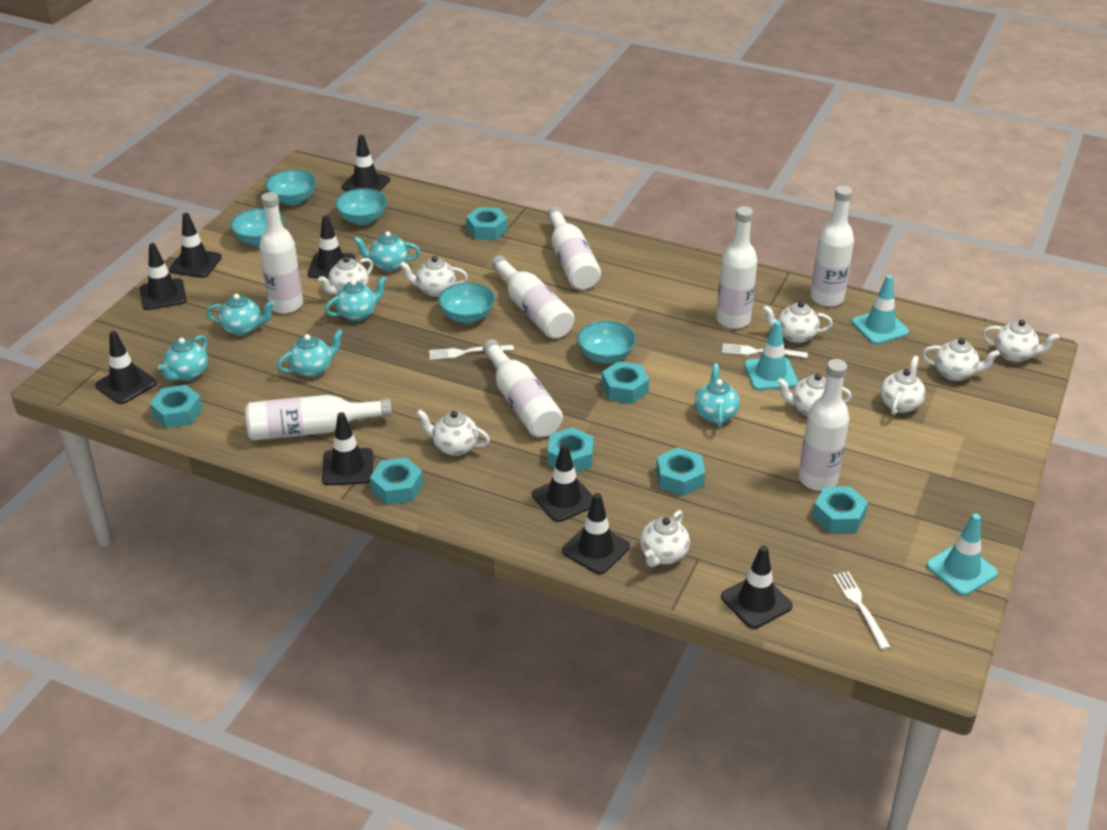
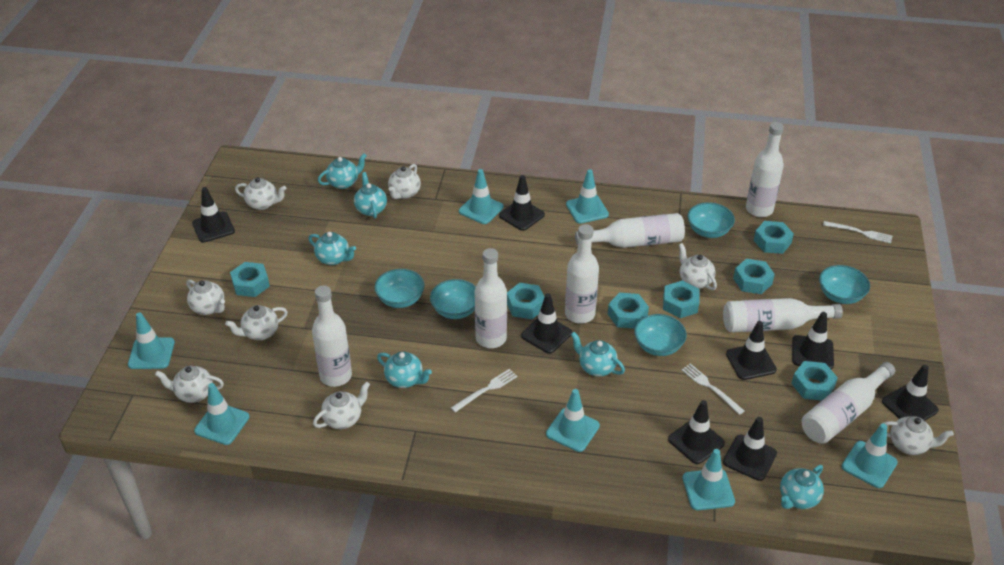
black traffic cone: [95,331,157,404] [140,243,187,310] [169,213,222,278] [308,215,355,279] [322,412,373,486] [342,135,390,191] [532,444,593,522] [562,493,630,574] [721,545,793,629] = 9 -> [192,187,235,243] [499,175,545,231] [521,293,572,354] [668,400,725,464] [723,417,777,481] [726,321,777,380] [792,312,834,369] [882,365,939,421] = 8
turquoise traffic cone: [744,321,798,390] [852,275,909,344] [926,514,998,596] = 3 -> [128,312,175,369] [194,383,249,445] [459,169,504,224] [546,389,600,452] [566,169,609,224] [683,449,735,510] [842,424,898,488] = 7
white bottle: [245,395,392,441] [259,192,303,314] [483,339,563,437] [492,255,575,339] [547,207,601,290] [716,206,758,329] [799,359,850,491] [810,186,854,307] = 8 -> [312,285,352,387] [475,248,507,348] [565,224,599,324] [575,213,685,248] [723,298,843,332] [746,122,784,217] [801,362,895,444] = 7
white teapot: [318,256,373,295] [400,256,468,297] [416,410,490,456] [640,510,690,567] [763,301,833,343] [777,374,852,416] [880,356,926,415] [922,338,1000,381] [982,320,1059,362] = 9 -> [155,366,224,403] [186,280,225,315] [225,305,288,340] [235,177,286,210] [313,382,370,429] [388,164,421,199] [679,243,717,290] [879,416,954,455] = 8

